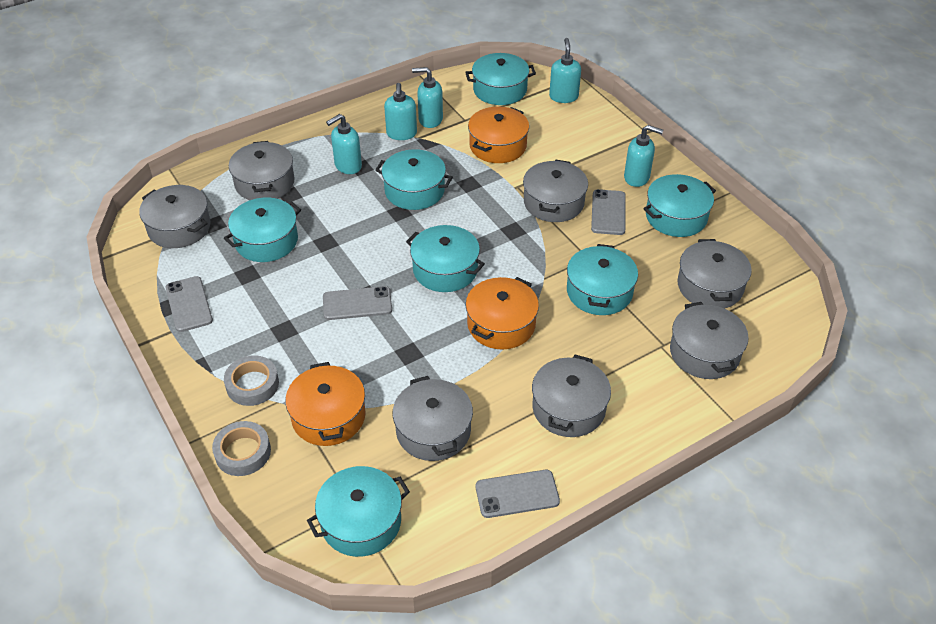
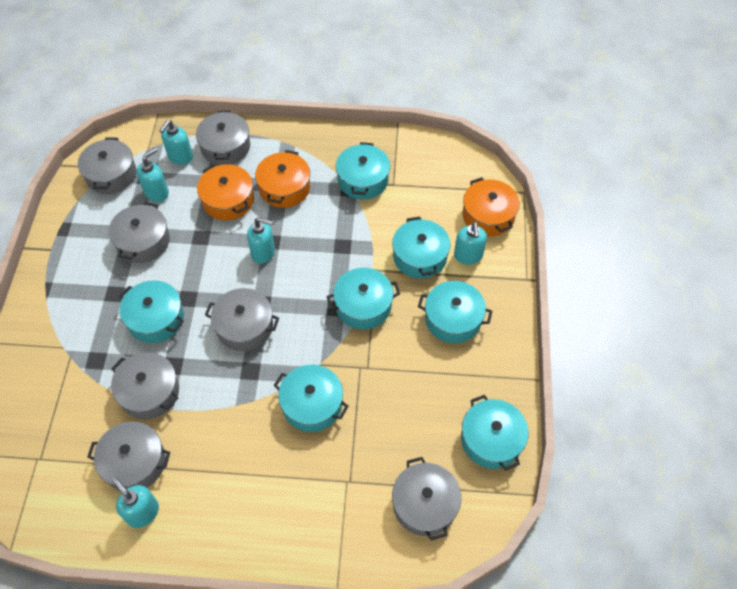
grey phone: [166,276,213,332] [323,286,392,320] [476,470,560,518] [591,189,626,235] = 4 -> none = 0
grey tape: [212,421,271,476] [224,355,279,406] = 2 -> none = 0

